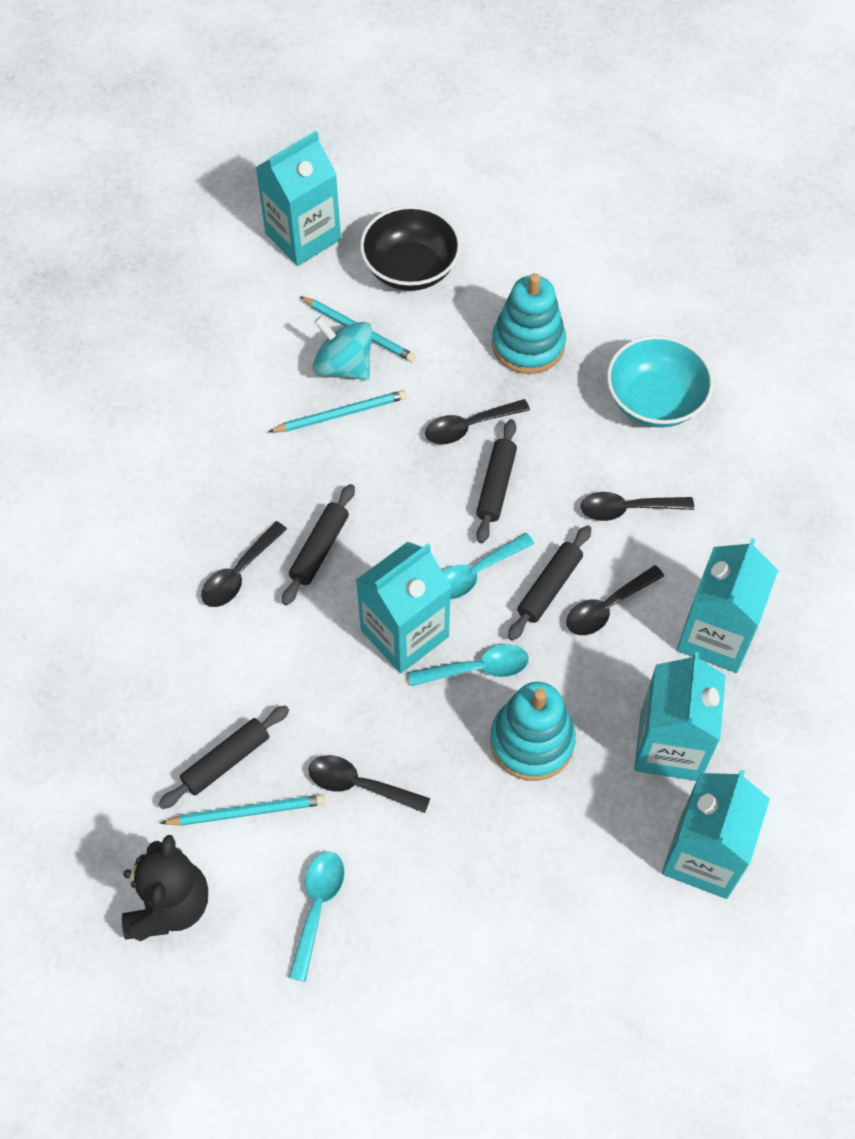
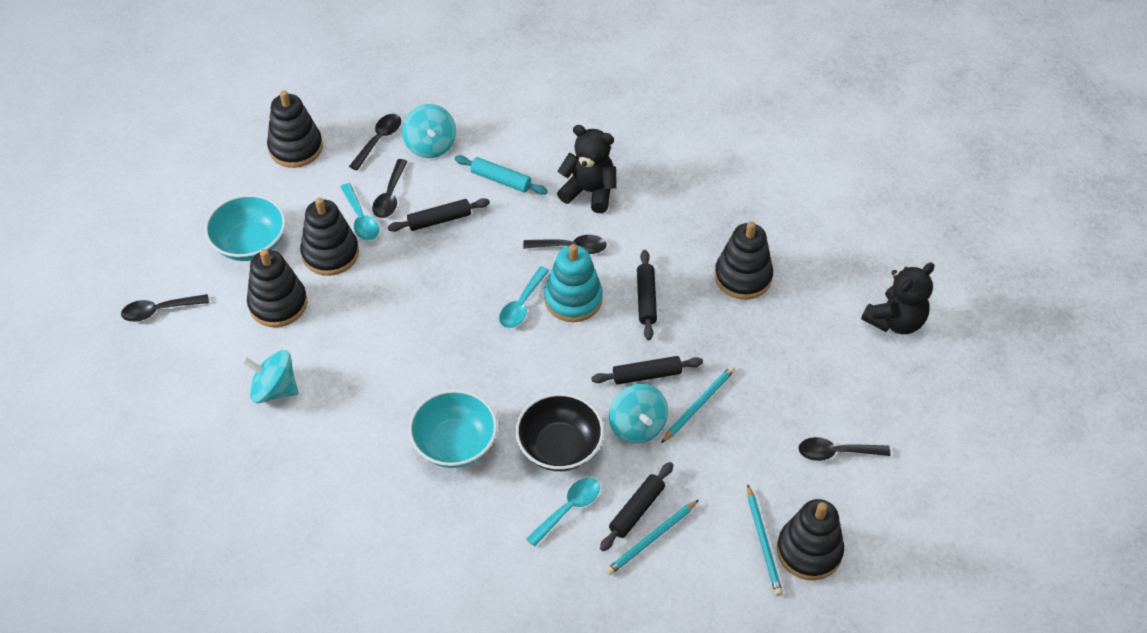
black stacking toy: none = 0 -> [247,249,307,327] [267,90,323,168] [300,198,359,276] [715,221,773,300] [777,499,844,580] = 5
black teddy bear: [122,835,208,941] = 1 -> [557,125,617,213] [861,263,934,334] = 2
turquoise bowl: [607,335,714,428] = 1 -> [205,194,286,261] [409,390,497,468] = 2
turquoise carton: [255,131,341,266] [356,542,451,673] [634,652,726,781] [662,770,770,899] [677,538,778,673] = 5 -> none = 0
turquoise rolling pin: none = 0 -> [455,155,548,195] = 1
turquoise spinning top: [313,317,372,380] = 1 -> [242,350,298,403] [402,104,456,158] [609,384,668,444] = 3
turquoise stacking toy: [490,682,576,781] [492,273,566,374] = 2 -> [544,244,603,322] = 1

